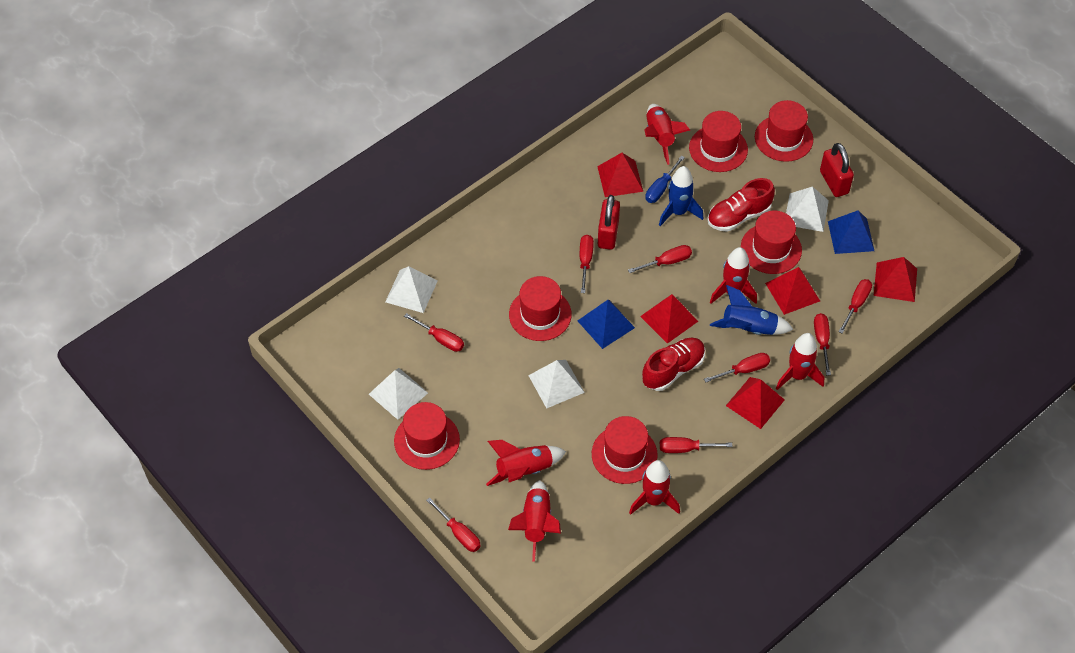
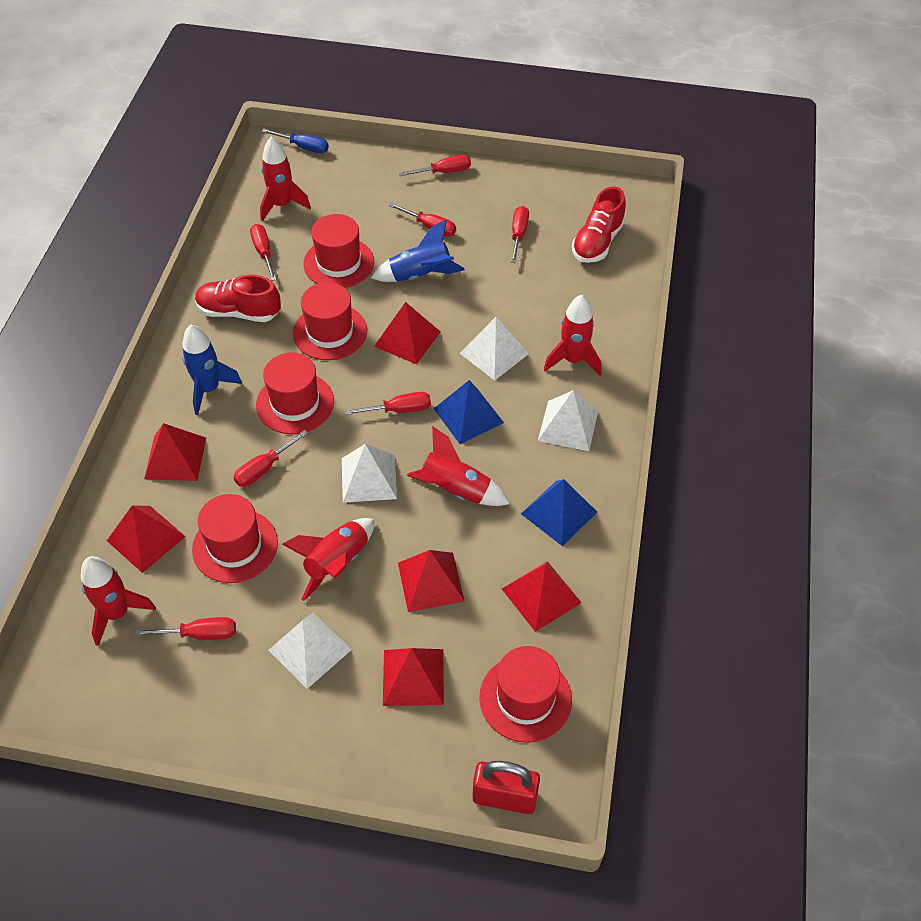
red hat: [394,402,460,470] [509,276,572,341] [592,416,658,484] [689,111,748,172] [741,211,802,274] [755,100,813,162] = 6 -> [192,494,278,583] [256,353,334,434] [293,282,367,360] [303,214,374,288] [479,646,572,743] = 5
red padlock: [598,195,620,250] [820,143,854,197] = 2 -> [472,761,540,814] = 1
red pyramid: [597,153,643,197] [640,294,698,344] [726,377,785,429] [765,267,820,315] [874,257,917,302] = 5 -> [107,506,186,573] [144,423,206,481] [374,302,441,365] [383,648,444,706] [398,550,465,612] [502,561,582,632] = 6
red rocket: [486,440,566,486] [508,480,561,562] [629,460,680,515] [645,104,690,165] [710,247,757,304] [776,333,824,390] = 6 -> [81,556,156,646] [260,137,311,221] [282,518,374,601] [407,426,510,506] [544,295,601,375] = 5
red screwdriver: [404,313,464,352] [426,497,481,552] [580,235,594,293] [628,245,692,273] [660,437,733,453] [704,353,770,383] [814,313,831,375] [838,279,872,334] = 8 -> [135,617,236,640] [233,430,308,487] [250,224,277,281] [344,392,431,415] [388,203,456,237] [399,155,471,176] [511,206,529,263] = 7

